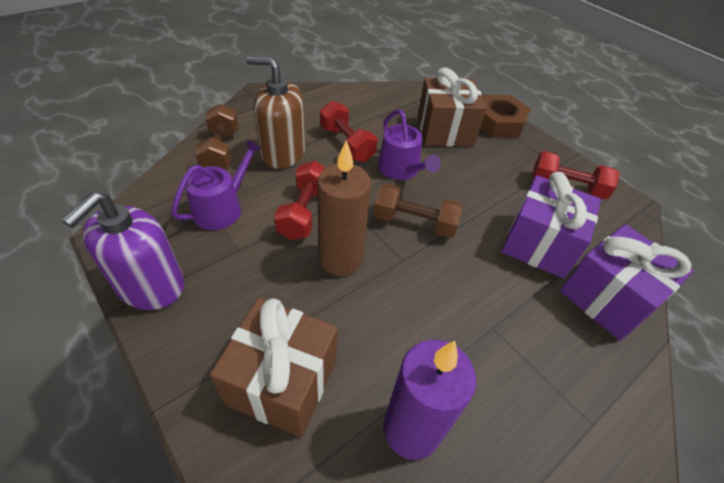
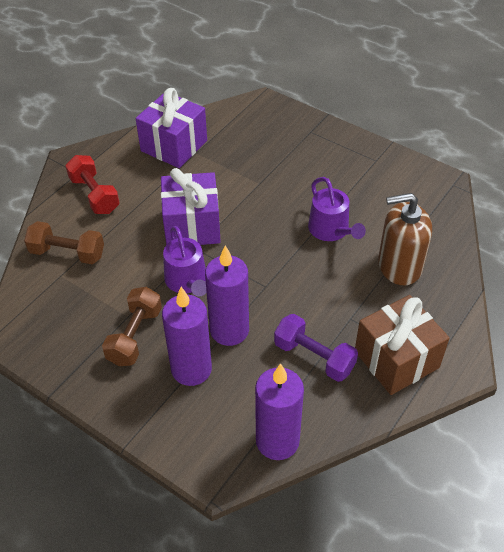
brown candle: [317,140,371,276] = 1 -> none = 0
brown gift: [210,298,338,437] [418,67,486,146] = 2 -> [355,295,450,395] = 1
brown nut: [480,95,531,138] = 1 -> none = 0
purple candle: [383,340,476,460] = 1 -> [162,287,212,386] [205,246,249,346] [255,363,304,460] = 3
purple dumbbell: none = 0 -> [274,314,358,382] = 1
purple soap dispenser: [62,192,184,310] = 1 -> none = 0
red dumbbell: [274,161,325,240] [320,101,377,162] [532,151,620,199] = 3 -> [66,155,120,214] = 1

